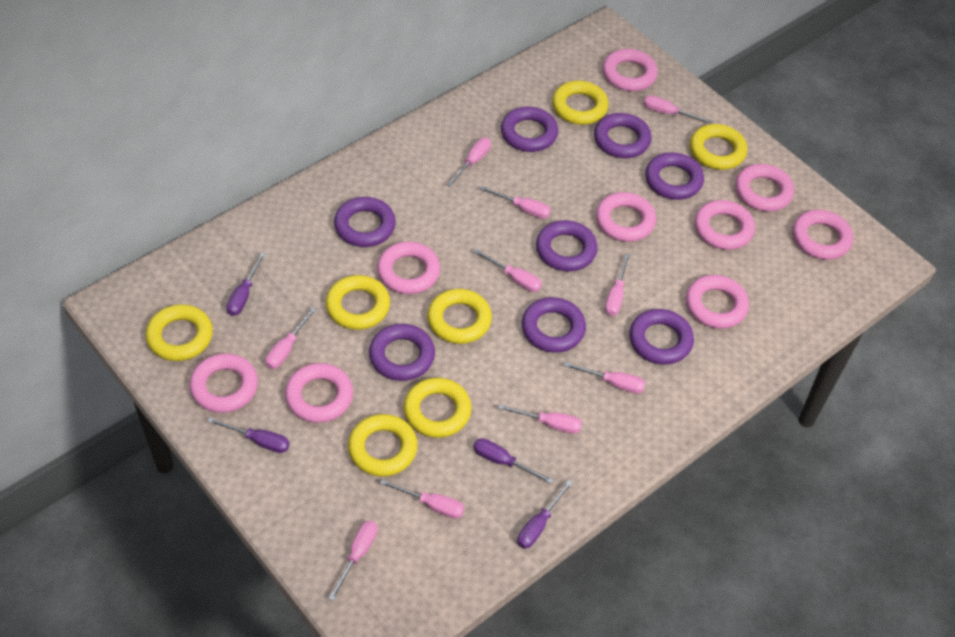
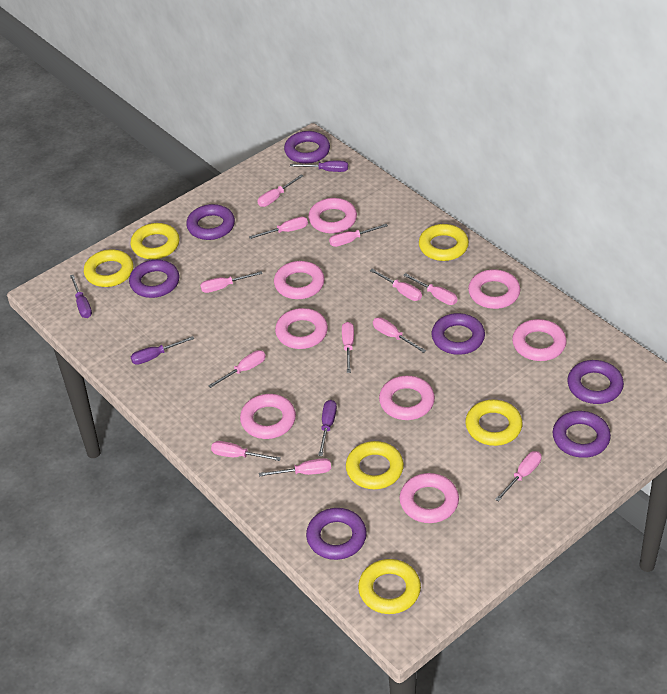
pink ring: [190,353,258,413] [285,363,353,423] [377,242,440,294] [596,192,656,242] [603,49,658,91] [686,275,749,329] [695,200,755,250] [735,164,794,212] [793,210,853,260] = 9 -> [240,394,296,439] [274,261,325,299] [275,308,328,349] [308,198,357,233] [379,376,435,420] [400,473,459,523] [468,269,520,309] [512,319,567,361] = 8
pink screwdriver: [266,307,316,369] [328,521,378,601] [380,479,464,519] [447,138,491,187] [474,249,542,292] [480,186,551,219] [498,405,582,434] [564,362,645,394] [605,253,630,316] [644,95,712,124] = 10 -> [200,271,263,293] [208,350,266,388] [211,441,281,461] [249,217,308,239] [258,174,303,207] [259,458,331,477] [329,224,388,247] [342,322,354,373] [370,269,422,301] [373,317,426,353] [403,273,457,305] [495,451,542,501] = 12
purple ring: [334,197,396,247] [369,324,435,381] [501,107,558,152] [522,297,586,353] [536,220,598,271] [594,113,652,158] [629,309,694,365] [645,152,704,200] = 8 -> [129,260,179,298] [186,204,235,240] [284,131,330,164] [306,508,367,560] [432,313,485,355] [553,411,611,458] [567,360,624,404] = 7
yellow ring: [146,304,213,361] [326,275,390,330] [348,414,418,477] [404,378,472,438] [427,289,492,344] [552,81,609,125] [690,124,747,170] = 7 -> [84,249,134,287] [130,223,179,259] [346,441,404,489] [358,559,421,614] [419,224,469,261] [465,400,522,446] = 6

